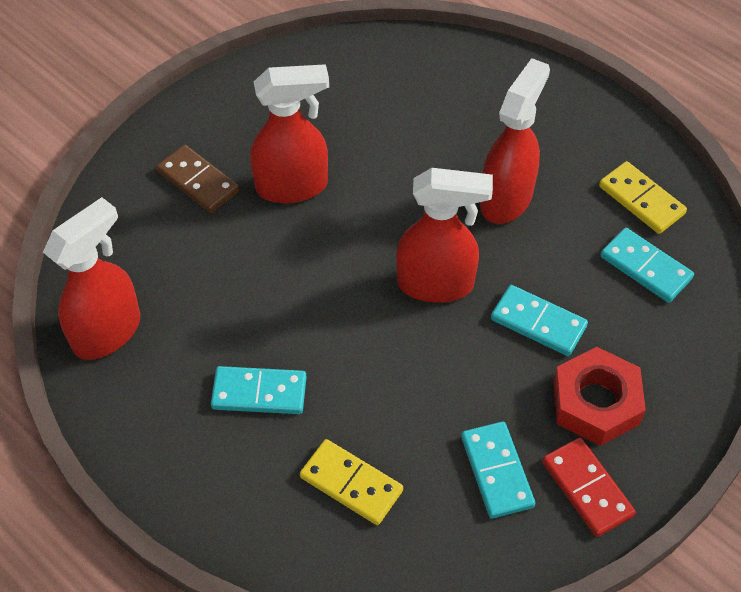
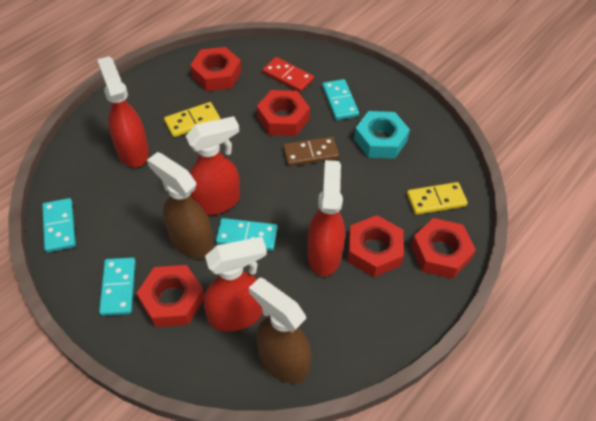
brown spray bottle: none = 0 -> [147,152,213,258] [249,277,311,384] = 2
red nut: [553,347,646,446] = 1 -> [137,265,204,327] [190,47,241,91] [257,90,310,136] [348,215,404,277] [411,218,476,279] = 5
turquoise nut: none = 0 -> [354,111,410,159] = 1

